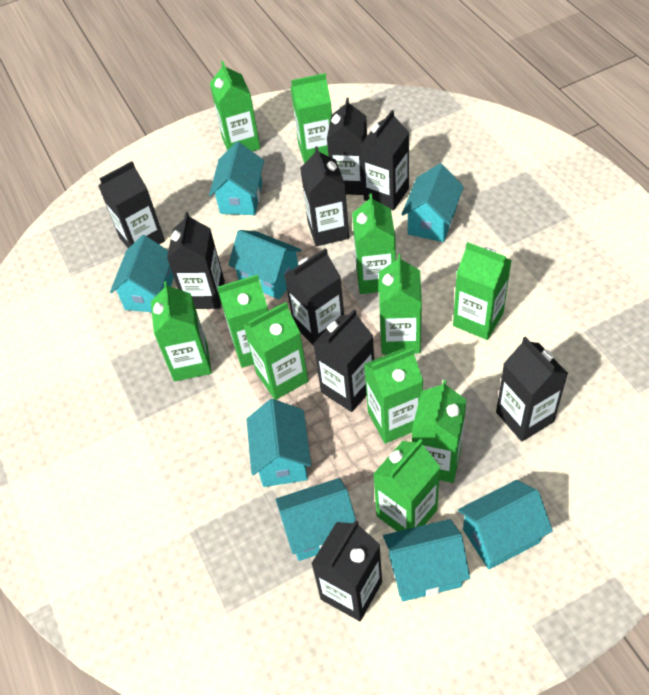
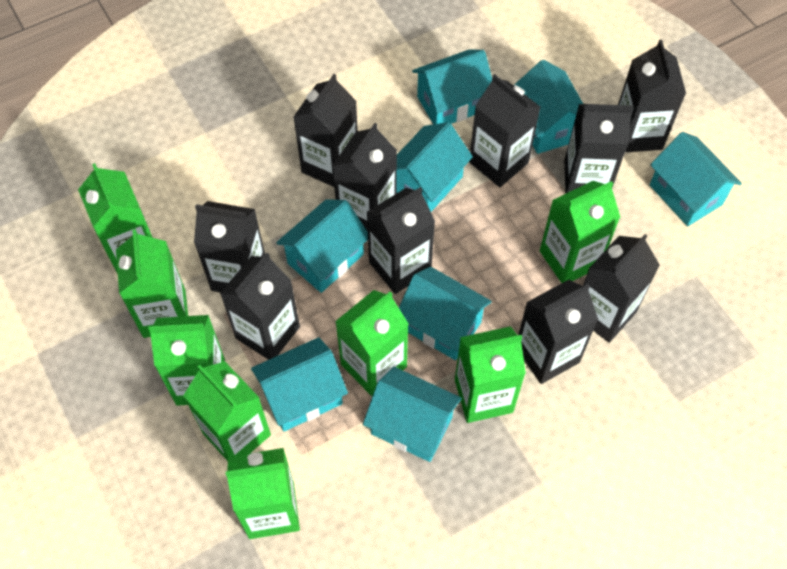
black carton: [98,161,165,248] [167,212,225,309] [284,248,344,346] [300,146,349,247] [311,520,382,621] [313,309,374,412] [327,98,367,195] [361,110,409,210] [496,337,568,442] = 9 -> [194,201,265,293] [220,253,300,360] [293,74,358,187] [332,123,397,232] [367,187,435,294] [469,74,540,187] [518,280,599,384] [564,104,633,194] [583,234,660,343] [618,40,686,152] = 10
green carton: [151,281,212,382] [210,61,260,151] [217,274,268,368] [243,302,308,400] [291,73,332,164] [352,193,396,294] [364,348,423,444] [373,439,440,532] [379,254,422,354] [412,380,467,483] [453,242,512,340] = 11 -> [78,163,153,274] [116,229,188,338] [148,315,225,406] [183,361,271,461] [226,448,300,539] [335,290,408,396] [455,326,526,423] [540,181,620,283] = 8

